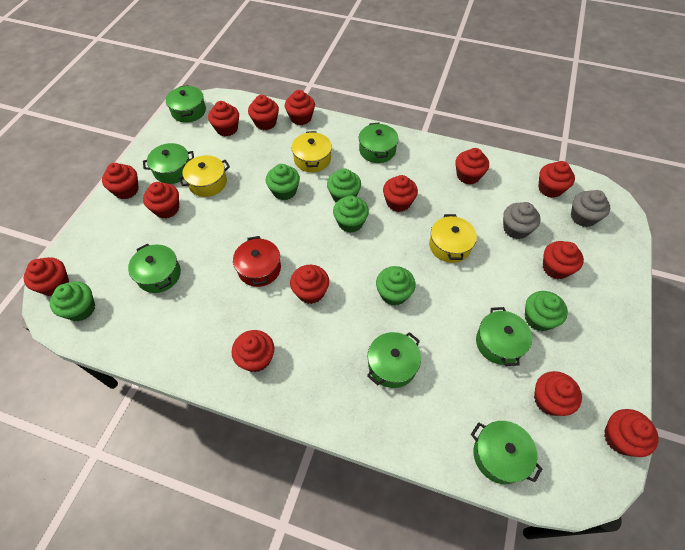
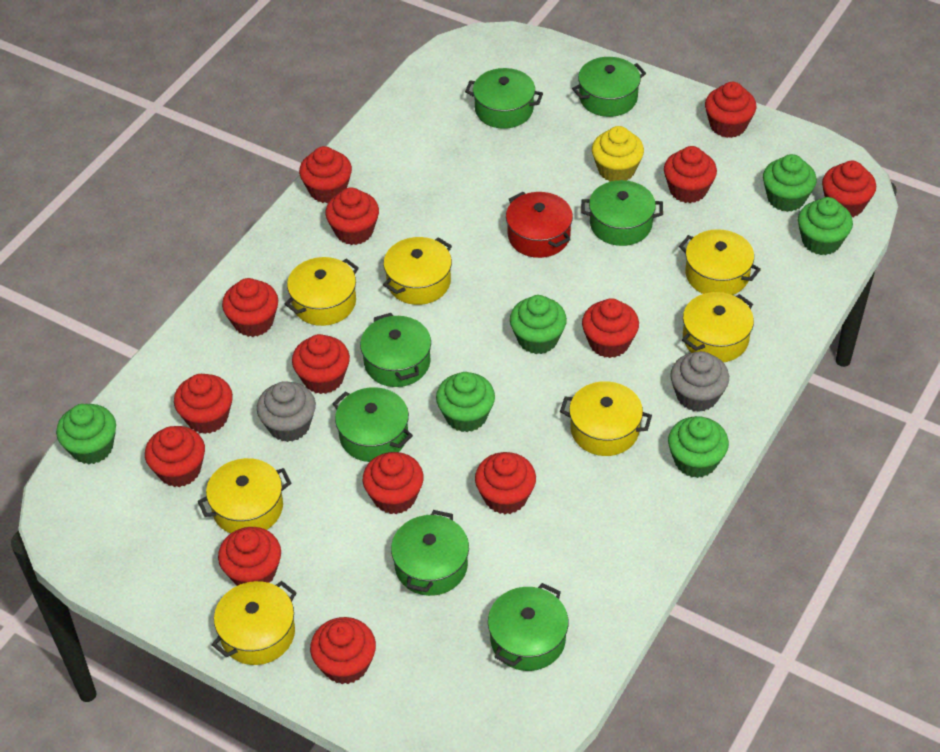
yellow cupcake: none = 0 -> [592,126,644,182] = 1
yellow pot: [178,155,230,197] [291,131,332,172] [429,214,477,263] = 3 -> [198,458,291,533] [212,581,297,665] [285,257,359,326] [383,237,452,305] [560,381,652,456] [679,229,761,295] [682,292,754,363] = 7

